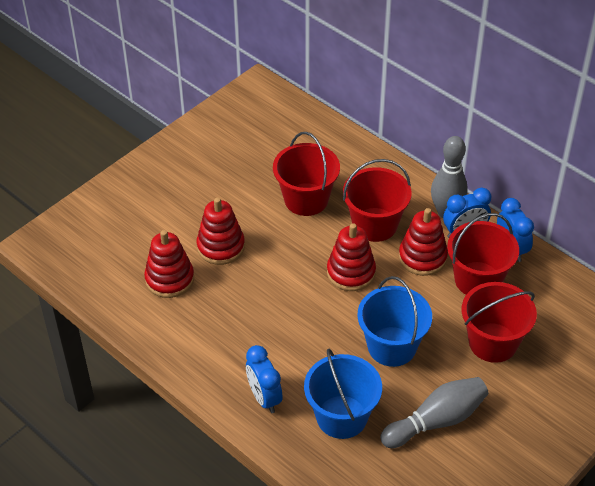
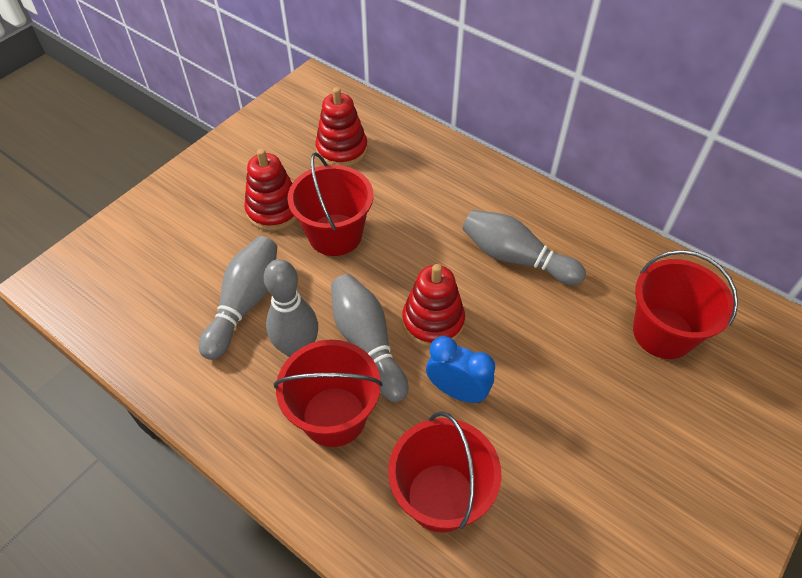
blue bucket: [304,349,382,439] [357,276,432,367] = 2 -> none = 0
blue clock: [246,345,283,413] [443,188,491,238] [497,198,534,262] = 3 -> [426,336,495,403] = 1
grey bowling pin: [380,377,489,448] [431,136,468,218] = 2 -> [199,236,277,360] [264,259,318,357] [331,274,408,402] [462,210,586,285] = 4
red stacking toy: [144,230,194,298] [197,198,245,265] [327,223,376,291] [399,208,448,276] = 4 -> [244,149,297,231] [315,87,368,167] [402,264,465,347] = 3

